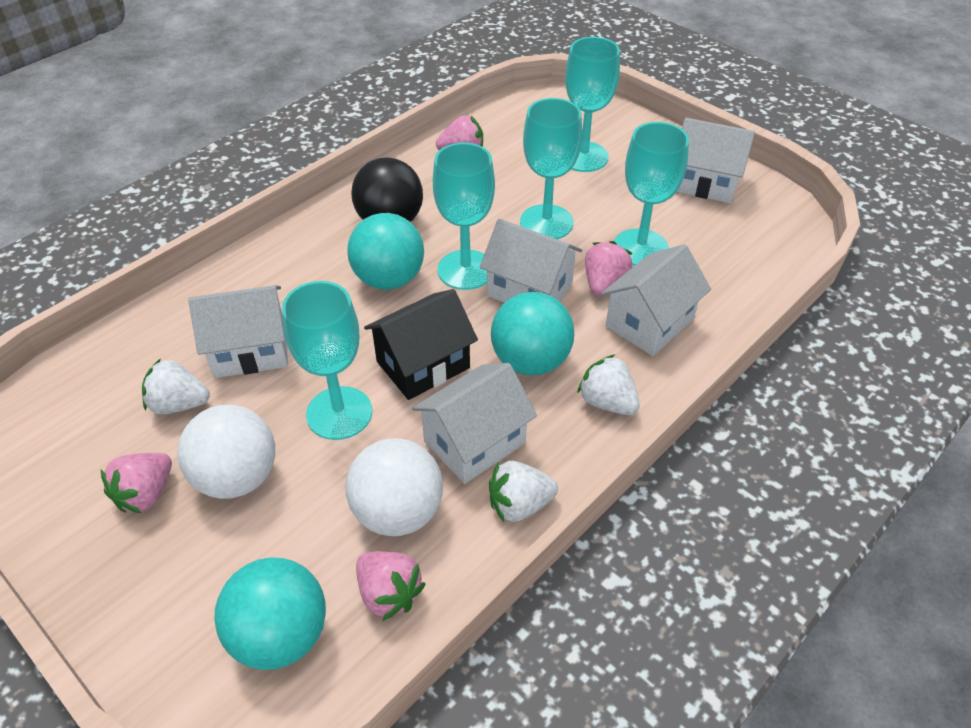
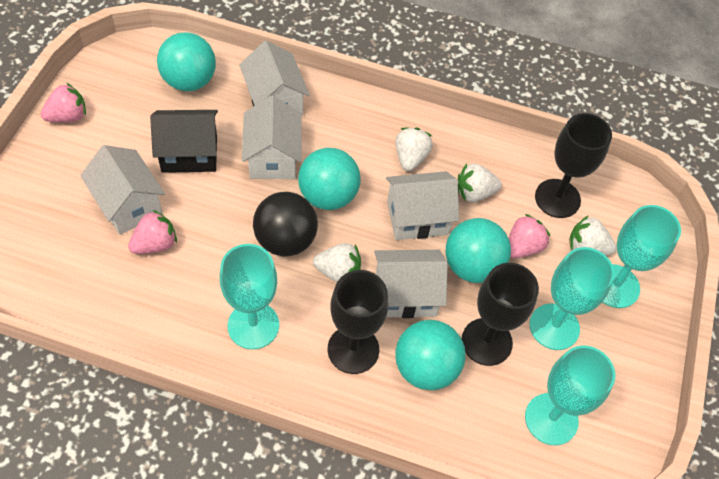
black goblet: none = 0 -> [328,270,388,374] [462,263,539,366] [535,113,612,218] = 3
pink strawberry: [101,453,172,513] [356,551,425,621] [436,115,483,150] [585,241,633,296] = 4 -> [41,83,86,122] [128,210,177,254] [509,214,550,258] = 3
turquoise ball: [214,558,326,670] [347,213,424,290] [491,292,574,375] = 3 -> [157,32,216,91] [298,148,361,210] [395,320,466,390] [446,218,511,283] = 4
turquoise goblet: [282,281,372,440] [433,143,495,290] [520,98,582,239] [565,37,620,172] [614,122,689,266] = 5 -> [220,244,279,349] [525,345,615,445] [530,247,614,350] [603,205,681,308] = 4
white ball: [177,405,275,499] [346,438,443,536] = 2 -> none = 0
white strawberry: [142,358,210,414] [489,461,558,522] [577,355,640,415] = 3 -> [313,243,361,282] [395,127,433,171] [458,163,502,202] [569,215,616,256] = 4

